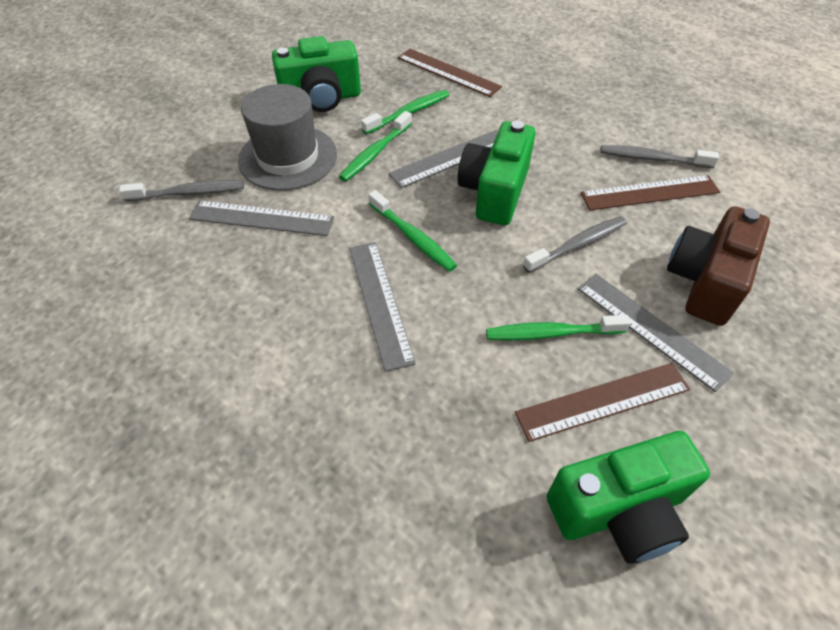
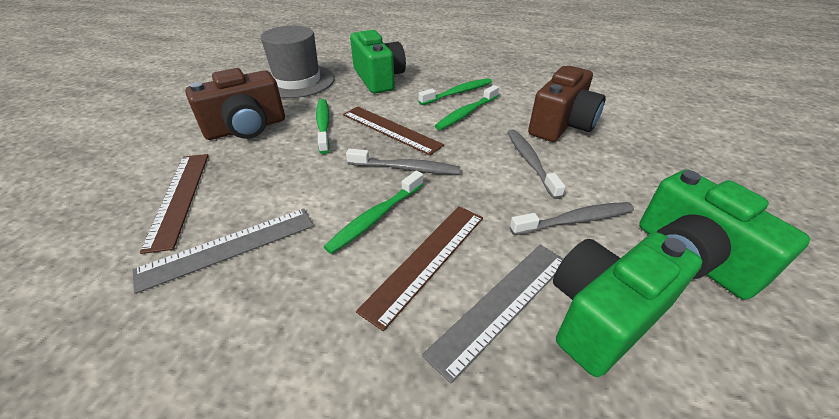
brown camera: [667,206,770,326] = 1 -> [185,68,285,140] [528,66,606,142] = 2
grey ruler: [189,200,334,236] [349,242,416,372] [389,130,498,188] [578,274,734,392] = 4 -> [132,208,314,294] [422,244,563,384] = 2

